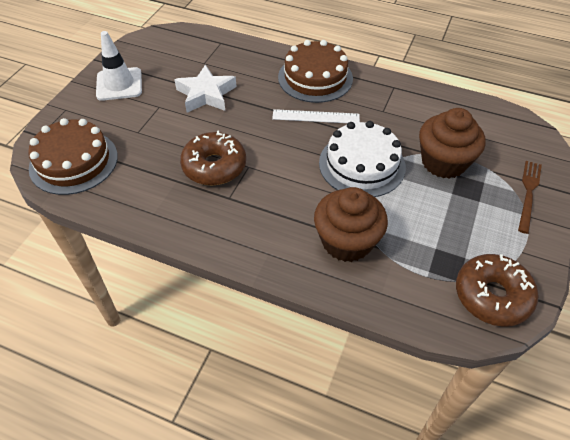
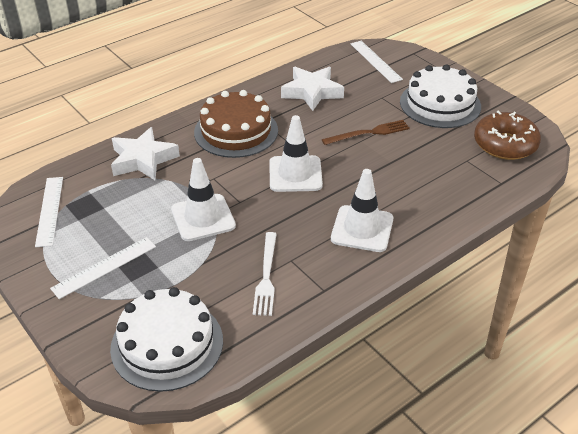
brown cake: [28,118,118,195] [278,40,353,103] = 2 -> [194,90,278,158] = 1
brown cupcake: [314,187,388,262] [419,108,486,179] = 2 -> none = 0
brown donut: [180,131,246,185] [456,254,539,327] = 2 -> [474,110,541,160] = 1
white cake: [319,121,406,197] = 1 -> [110,287,223,392] [400,64,481,128] = 2
white fork: none = 0 -> [253,232,277,316] = 1
white ruler: [272,109,360,123] = 1 -> [35,177,63,247] [50,237,156,299] [350,41,403,83] = 3
white star: [174,65,237,113] = 1 -> [111,127,180,181] [281,67,344,111] = 2
white traffic cone: [96,31,142,101] = 1 -> [171,158,236,241] [269,115,323,192] [331,169,393,252] = 3

